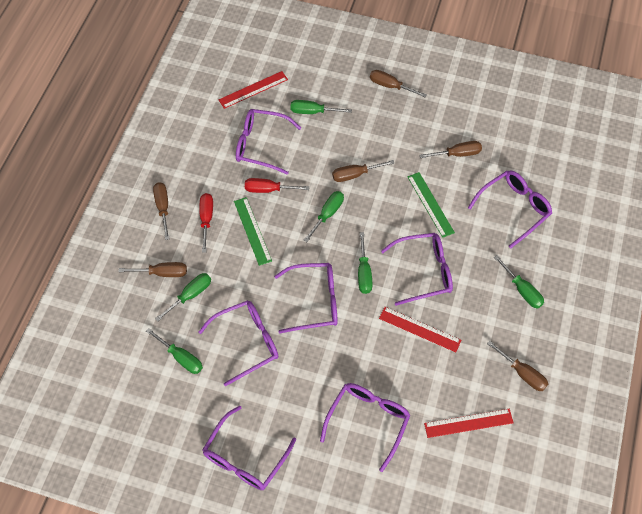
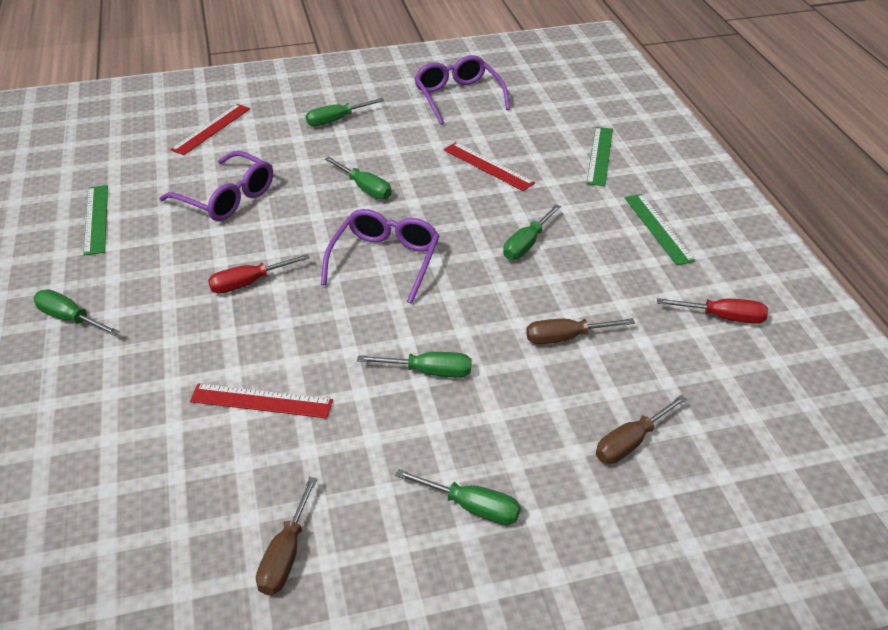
brown screwdriver: [118,262,187,277] [153,182,170,240] [332,160,395,182] [370,70,427,97] [419,141,482,158] [487,341,548,391] = 6 -> [256,477,317,595] [526,318,635,344] [596,395,687,464] = 3
green ruler: [234,197,272,266] [408,172,455,238] = 2 -> [83,185,108,255] [586,127,613,186] [625,194,695,265] = 3
purple glasses: [198,300,278,386] [203,406,296,490] [236,109,301,175] [274,263,338,333] [320,383,410,472] [381,233,453,306] [468,170,552,248] = 7 -> [159,151,273,221] [321,209,440,304] [414,55,510,125] = 3

